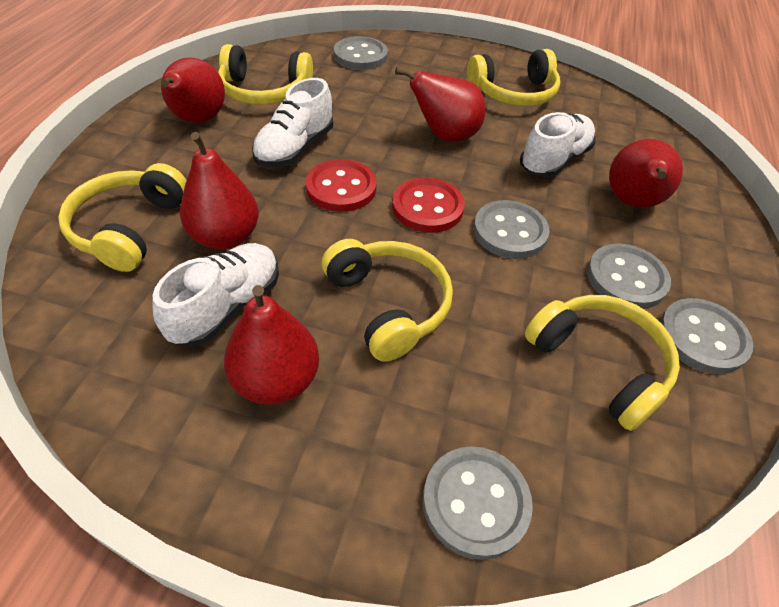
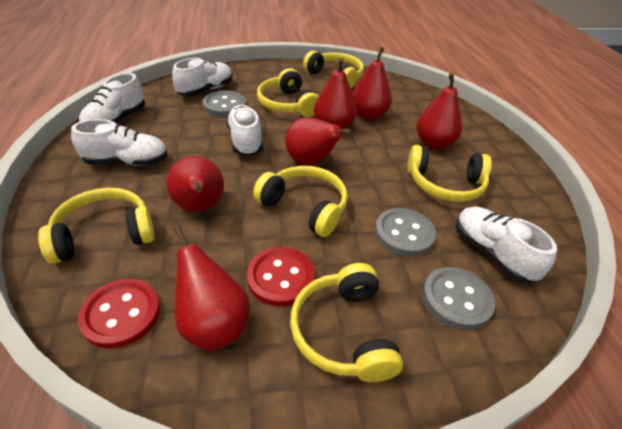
grey button: [334,36,388,70] [423,446,533,560] [473,200,550,259] [587,244,671,309] [660,298,753,374] = 5 -> [202,90,246,117] [375,208,436,256] [423,267,495,330] = 3
red pear: [161,57,225,123] [180,132,259,250] [224,285,319,405] [395,67,485,142] [609,139,683,208] = 5 -> [166,156,224,212] [173,225,250,351] [285,117,352,166] [314,58,357,130] [352,47,392,120] [416,73,462,149] = 6
white shoe: [152,243,279,347] [252,78,333,168] [520,112,596,177] = 3 -> [71,119,168,166] [79,73,145,123] [172,58,233,96] [226,105,263,156] [456,206,557,282] = 5
yellow headphones: [58,163,187,272] [218,44,313,105] [322,239,453,362] [467,49,560,106] [525,295,680,431] = 5 -> [38,188,155,264] [253,166,348,237] [257,68,319,117] [290,263,403,382] [303,51,364,88] [407,145,492,202] = 6

